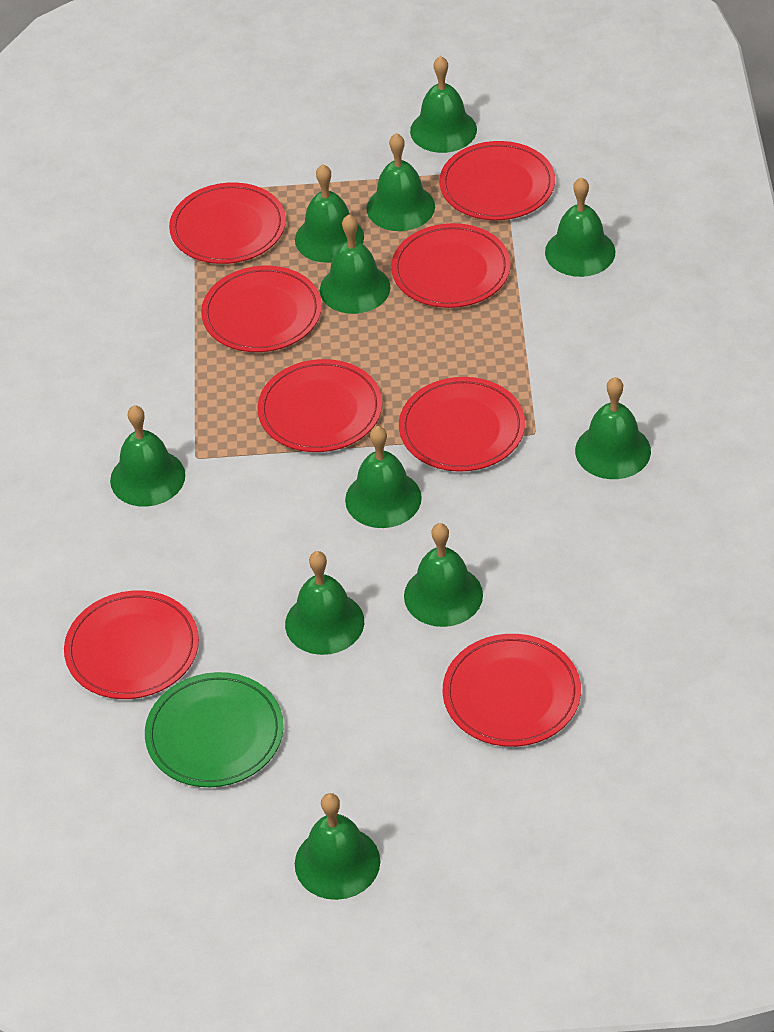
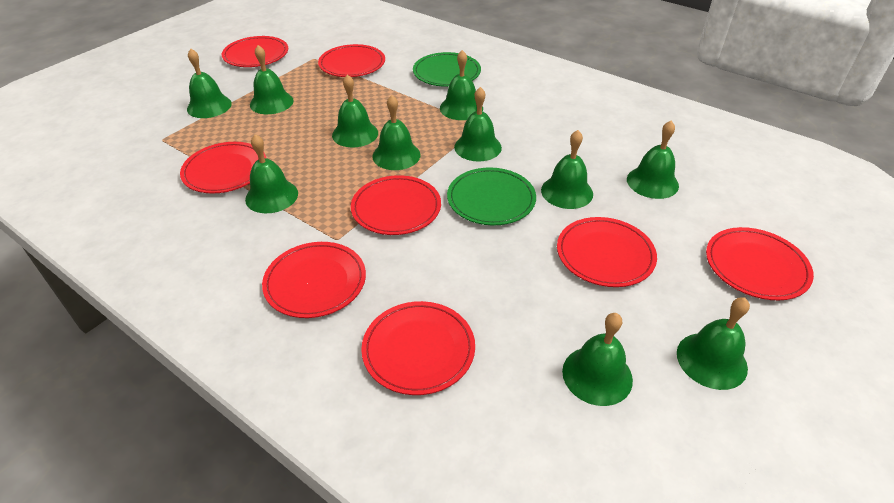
green plate: [145,672,284,787] = 1 -> [413,52,481,87] [447,168,536,225] = 2

